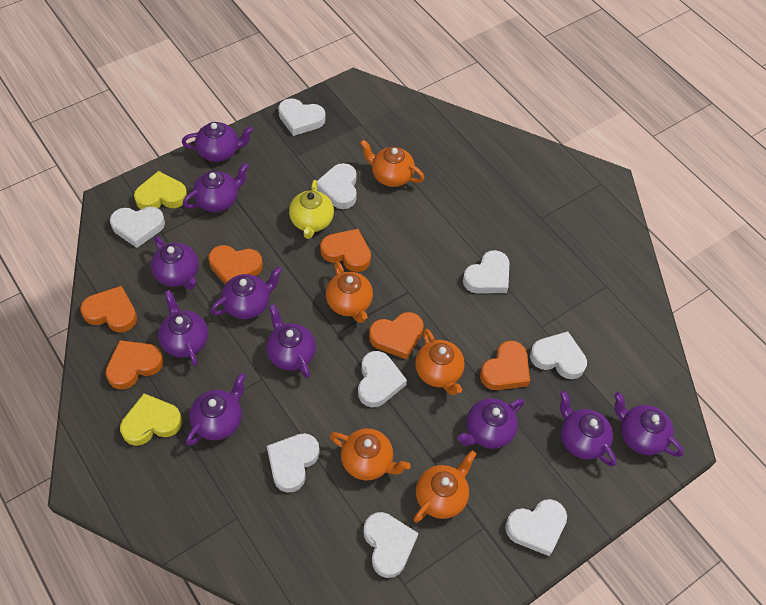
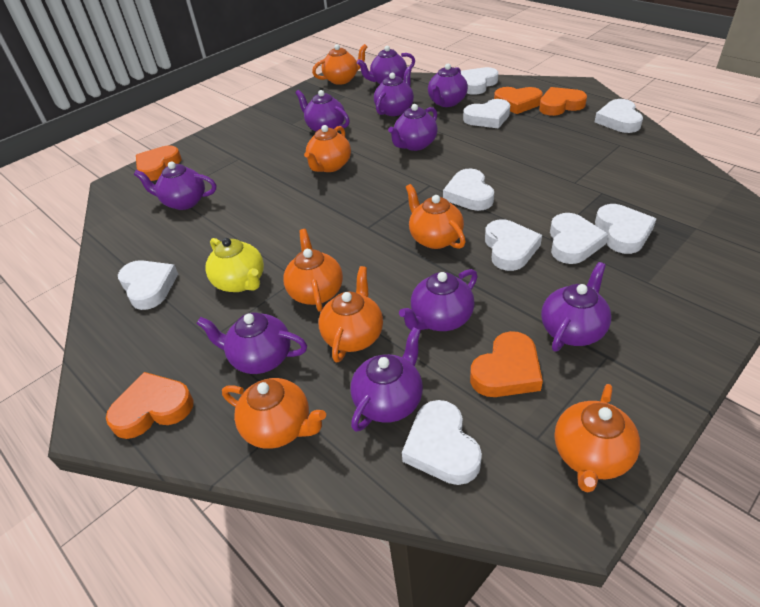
orange heart: [80,286,137,333] [105,340,164,389] [208,245,263,284] [320,229,371,272] [369,312,424,359] [480,341,530,390] = 6 -> [106,372,194,439] [136,145,181,181] [470,331,543,397] [494,87,543,114] [539,87,587,116] = 5
orange teapot: [326,261,373,323] [330,428,411,481] [360,139,424,187] [413,450,476,523] [415,328,465,395] = 5 -> [222,378,326,449] [283,229,343,312] [304,125,351,172] [312,44,367,85] [319,266,383,362] [406,184,466,249] [554,384,640,493] = 7
yellow heart: [120,394,182,446] [134,171,187,209] = 2 -> none = 0

